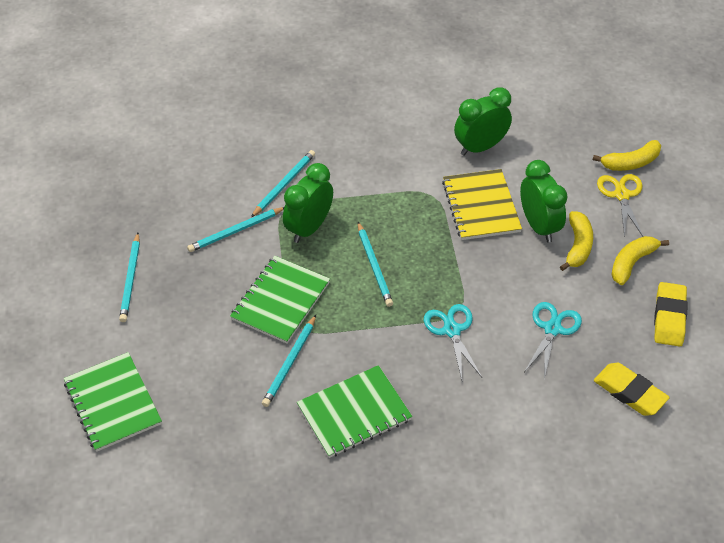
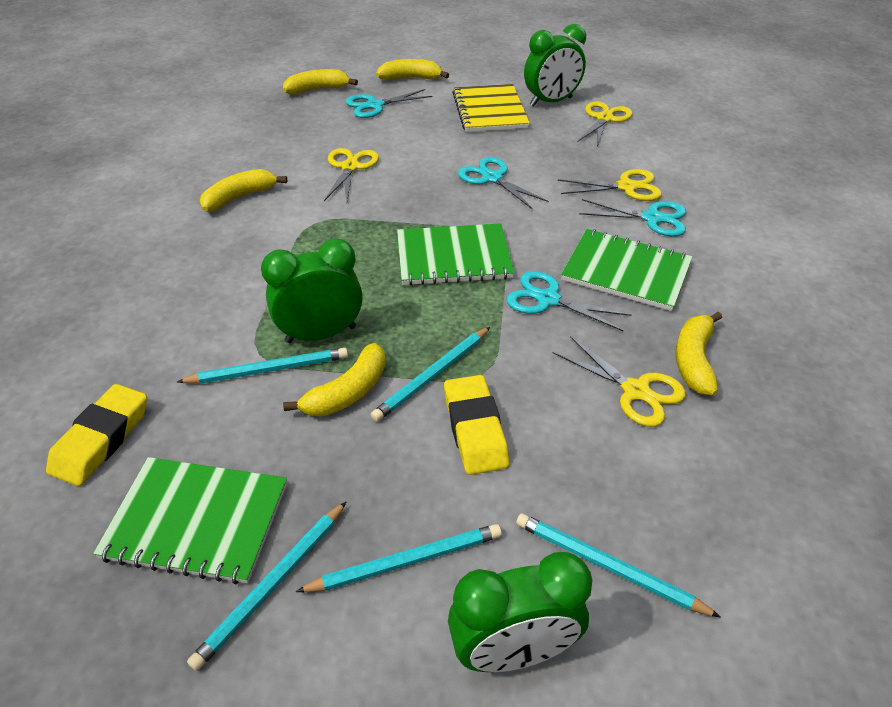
turquoise scissors: [424,304,482,380] [524,302,582,379] = 2 -> [346,89,433,118] [458,157,549,210] [506,271,632,331] [579,199,686,236] = 4
yellow banana: [560,211,593,271] [593,140,661,171] [611,236,669,285] = 3 -> [200,169,287,212] [283,69,358,94] [283,343,386,417] [376,59,449,80] [675,312,722,395] = 5
yellow scissors: [597,174,643,238] = 1 -> [324,148,379,202] [553,336,686,427] [558,169,662,201] [577,101,633,147] = 4

